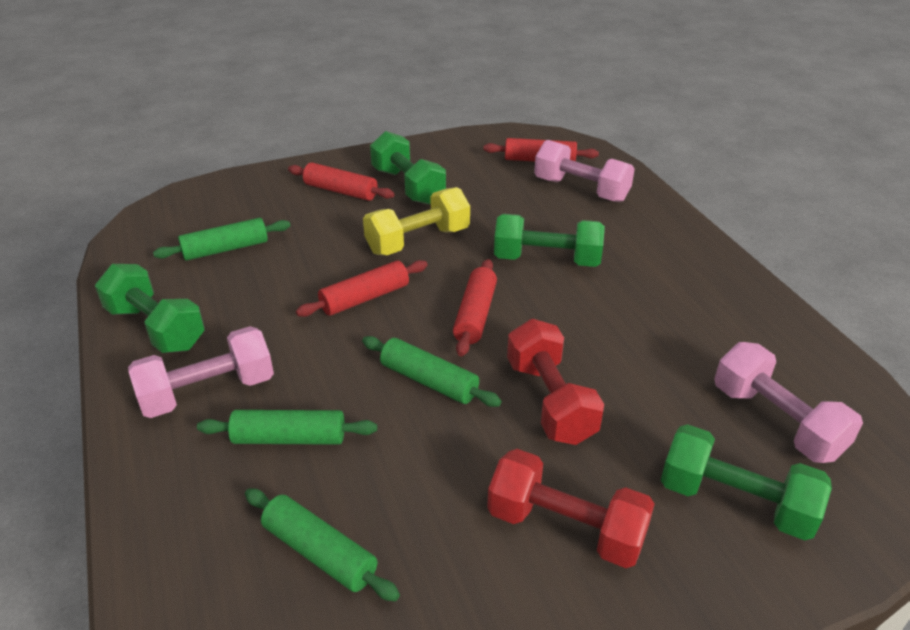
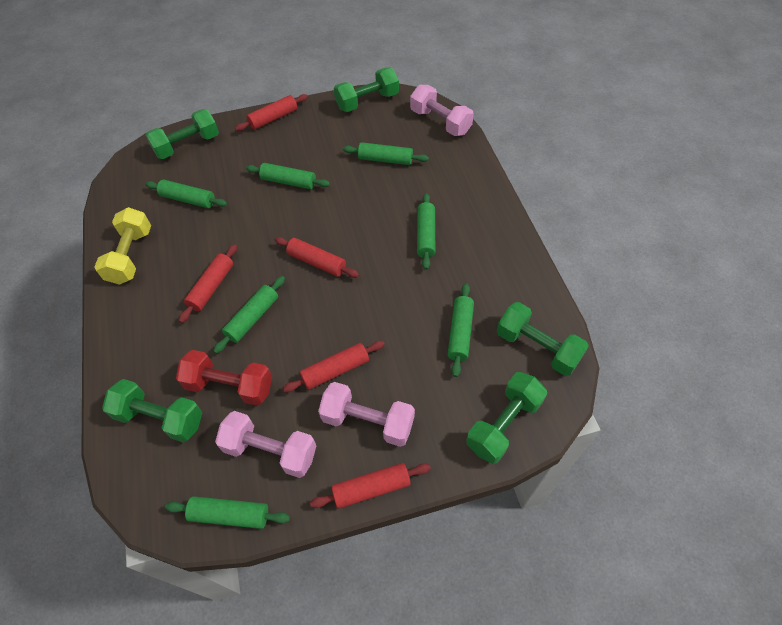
green dumbbell: [95,264,205,353] [370,131,446,205] [494,214,605,267] [661,424,832,540] = 4 -> [102,379,202,442] [146,109,219,159] [334,67,399,112] [466,372,547,464] [497,302,589,376] = 5
green rolling pin: [153,218,291,261] [197,410,377,445] [245,488,400,601] [362,336,502,407] = 4 -> [145,180,227,208] [165,496,290,529] [213,276,285,354] [246,163,330,189] [343,142,429,165] [417,193,435,270] [448,283,474,377] = 7
red dumbbell: [487,449,655,568] [507,319,604,445] = 2 -> [176,350,272,406] = 1
red rolling pin: [288,163,395,201] [296,260,428,317] [453,259,497,356] [483,138,599,161] = 4 -> [179,244,237,323] [235,94,308,131] [275,237,359,278] [283,341,385,392] [310,463,431,509] = 5

